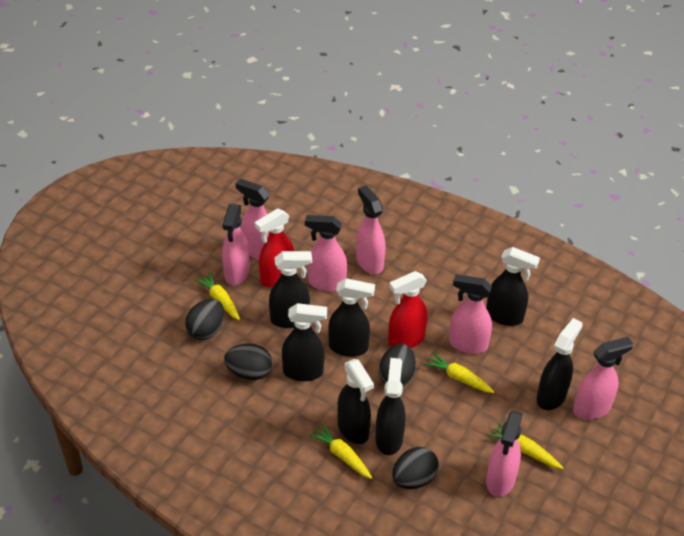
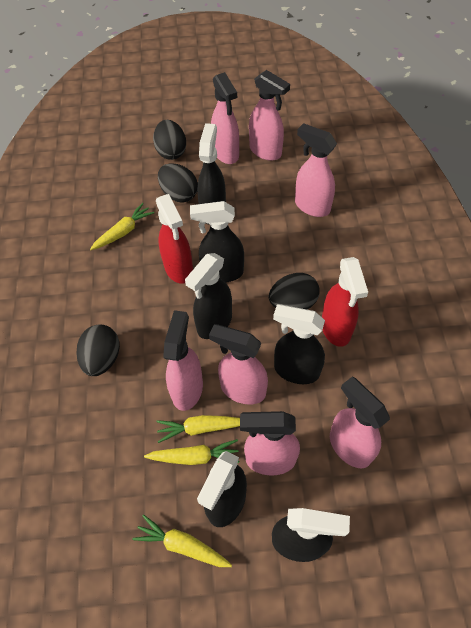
black spray bottle: [269,251,312,328] [282,303,327,381] [328,278,375,357] [337,359,374,444] [376,358,405,455] [486,247,540,326] [537,318,583,410] = 7 -> [185,253,232,339] [190,201,244,283] [197,123,226,225] [197,451,247,527] [272,508,350,562] [273,304,325,384] = 6

